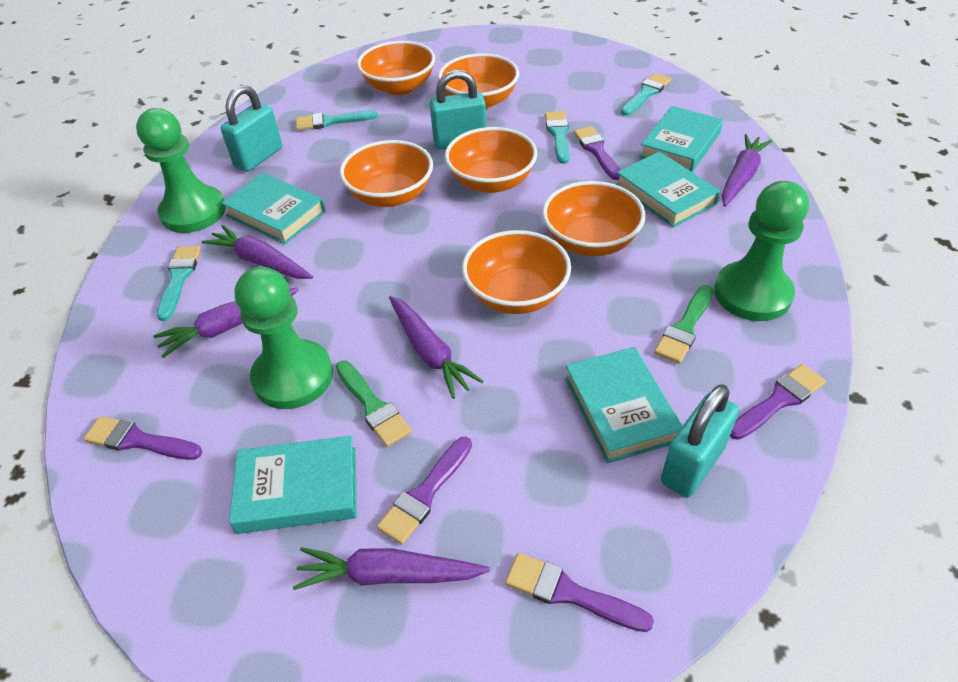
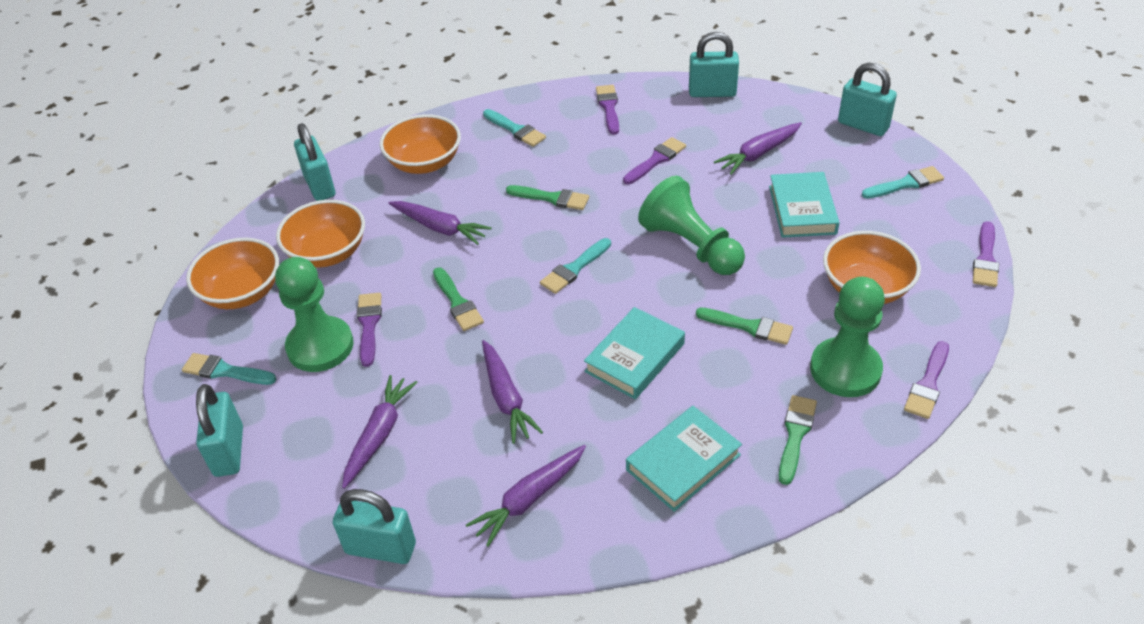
green brush: [336,361,412,447] [654,285,713,364] = 2 -> [433,267,484,331] [506,185,589,210] [696,308,793,345] [779,395,817,485] = 4
orange bowl: [340,140,433,207] [357,41,435,95] [438,53,519,109] [445,127,537,193] [462,230,571,314] [542,181,645,256] = 6 -> [186,238,279,309] [276,200,365,268] [380,114,461,174] [823,231,921,304] = 4
turquoise book: [221,173,326,244] [229,436,357,534] [565,347,682,463] [616,151,720,228] [639,106,723,172] = 5 -> [584,307,685,399] [626,406,742,512] [769,172,840,238] = 3
turquoise padlock: [221,85,282,172] [430,70,487,150] [661,384,739,498] = 3 -> [196,384,243,477] [294,123,335,201] [333,489,416,564] [689,32,739,97] [838,63,897,136] = 5

